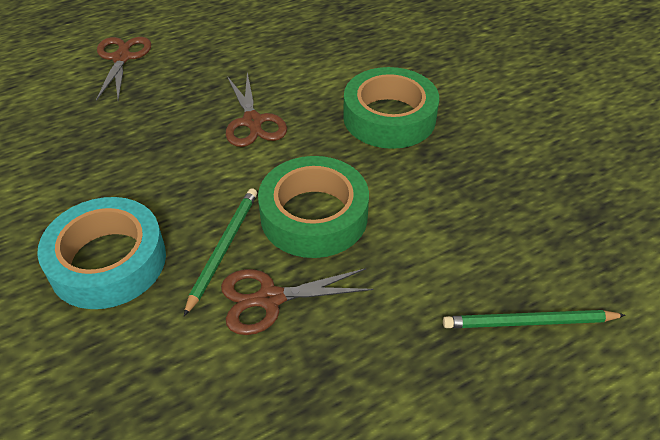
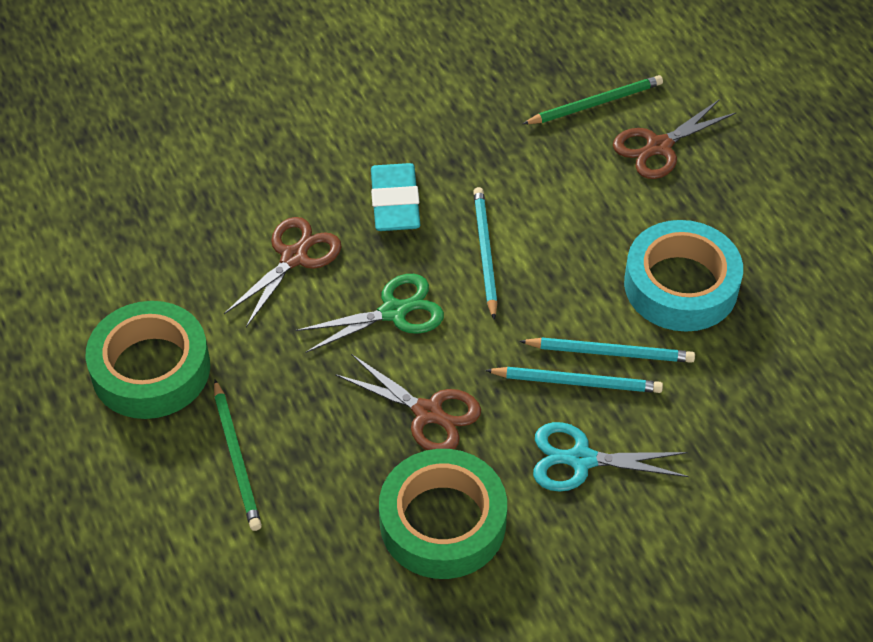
green scissors: none = 0 -> [296,274,444,353] = 1
turquoise eraser: none = 0 -> [371,163,420,231] = 1
turquoise pencil: none = 0 -> [473,187,498,320] [485,367,663,393] [519,338,695,363] = 3
turquoise scissors: none = 0 -> [533,422,689,492] = 1

